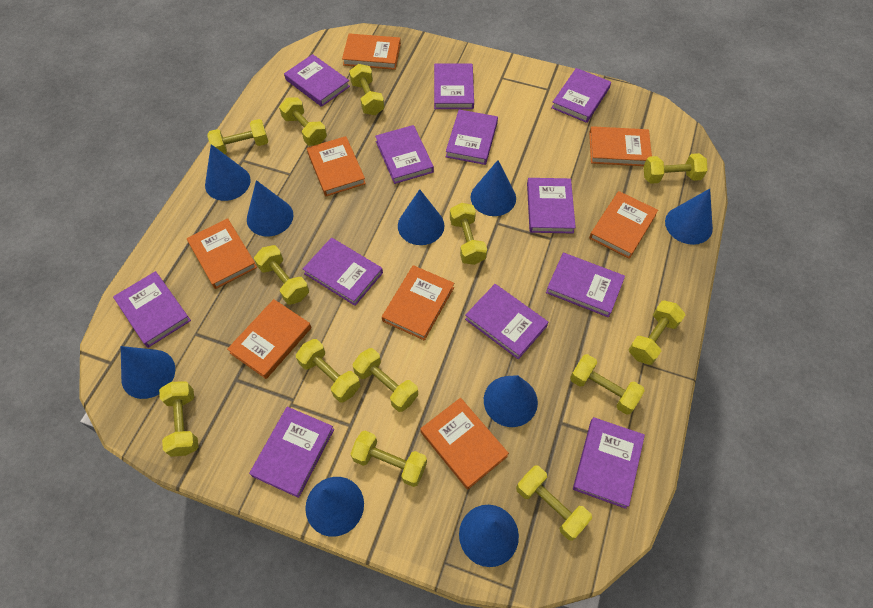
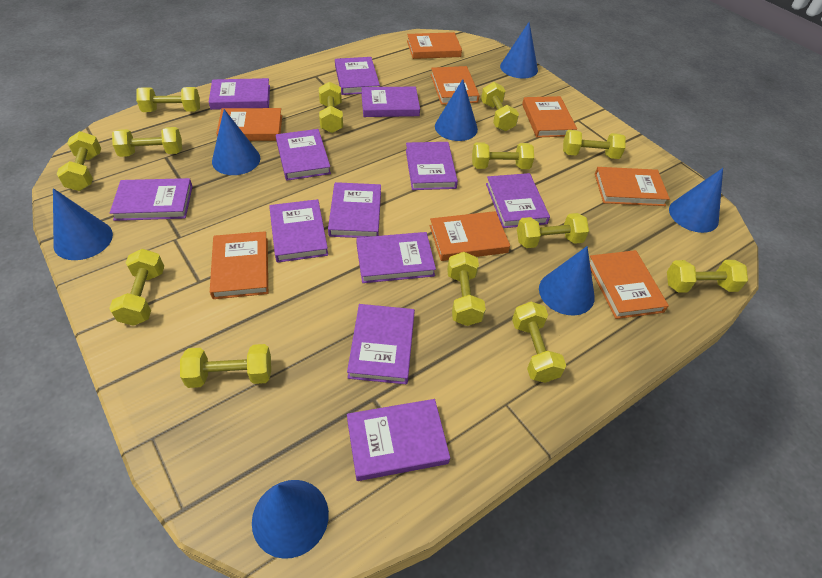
blue cone: [121,346,175,399] [205,144,251,201] [247,180,293,236] [305,477,364,537] [398,189,444,245] [459,505,519,567] [471,160,516,216] [484,375,538,427] [665,189,713,245] = 9 -> [53,188,113,260] [212,109,260,175] [252,480,329,559] [435,79,478,141] [500,22,538,79] [539,246,595,316] [669,168,723,233] = 7

